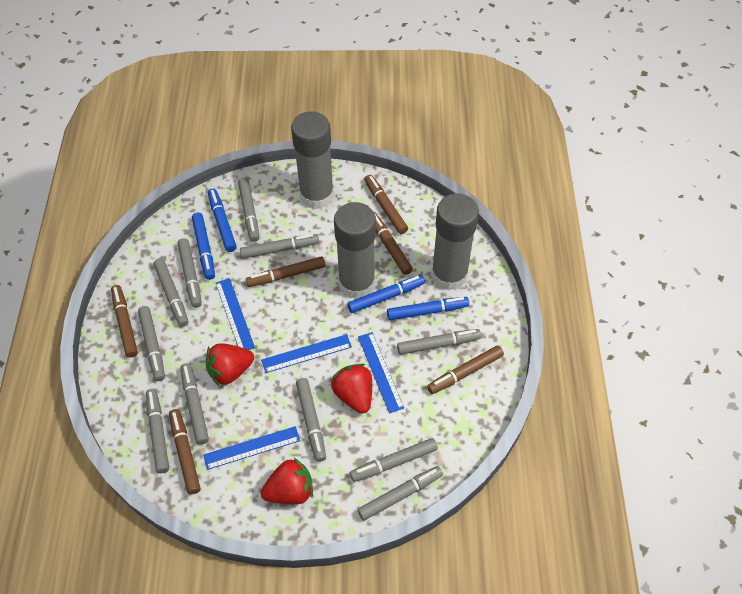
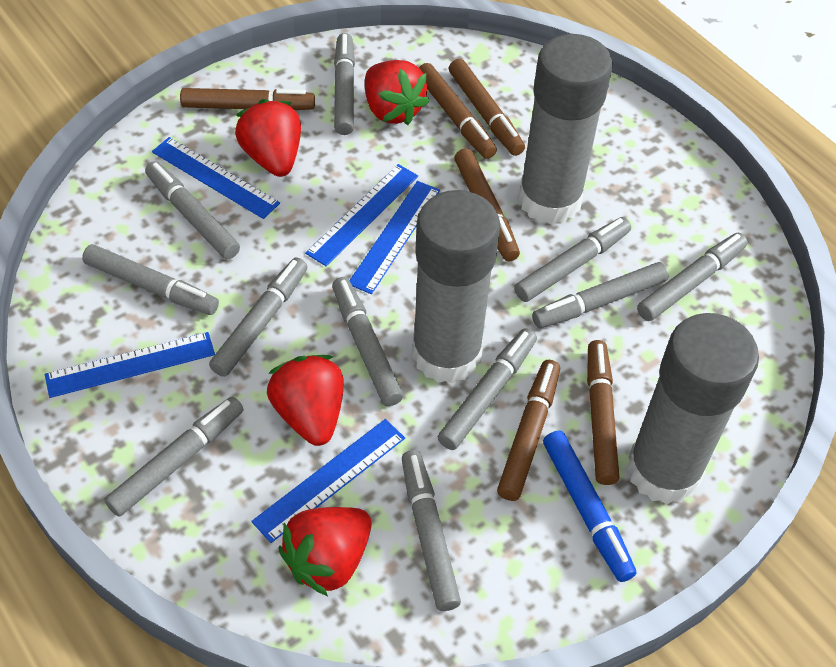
blue marker: [192,213,215,280] [208,188,237,252] [347,275,425,313] [387,297,469,320] = 4 -> [543,430,636,582] = 1
blue ruler: [203,426,300,470] [215,278,255,350] [261,334,352,373] [358,332,404,413] = 4 -> [45,332,215,398] [152,137,280,219] [251,419,405,543] [305,164,418,266] [349,181,440,294] = 5
red strawberry: [206,343,254,387] [261,458,313,504] [331,364,372,413] = 3 -> [235,99,301,177] [267,355,344,446] [278,507,371,596] [365,60,430,125] = 4

